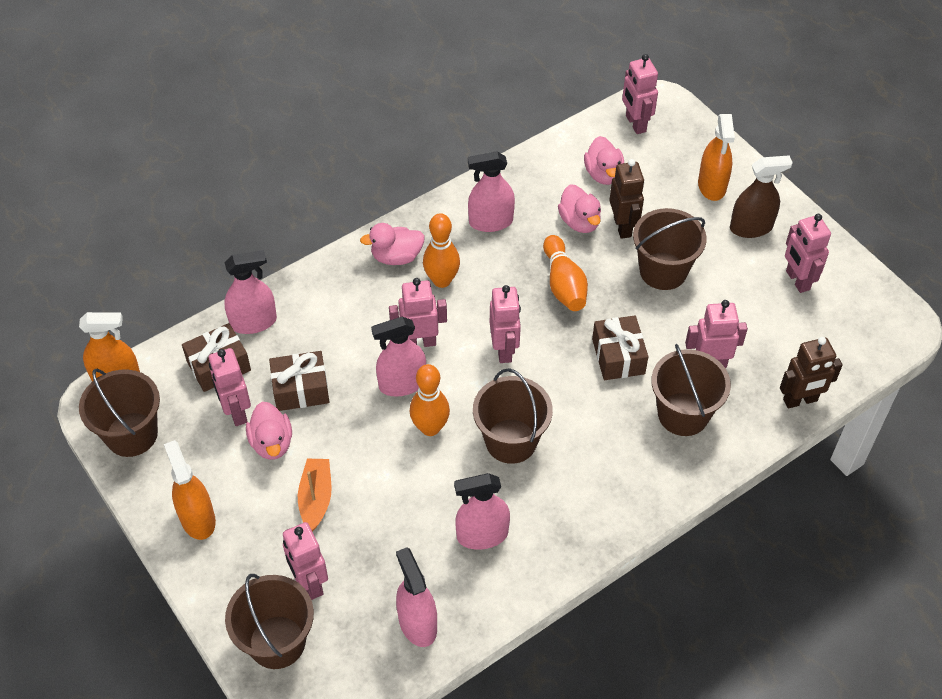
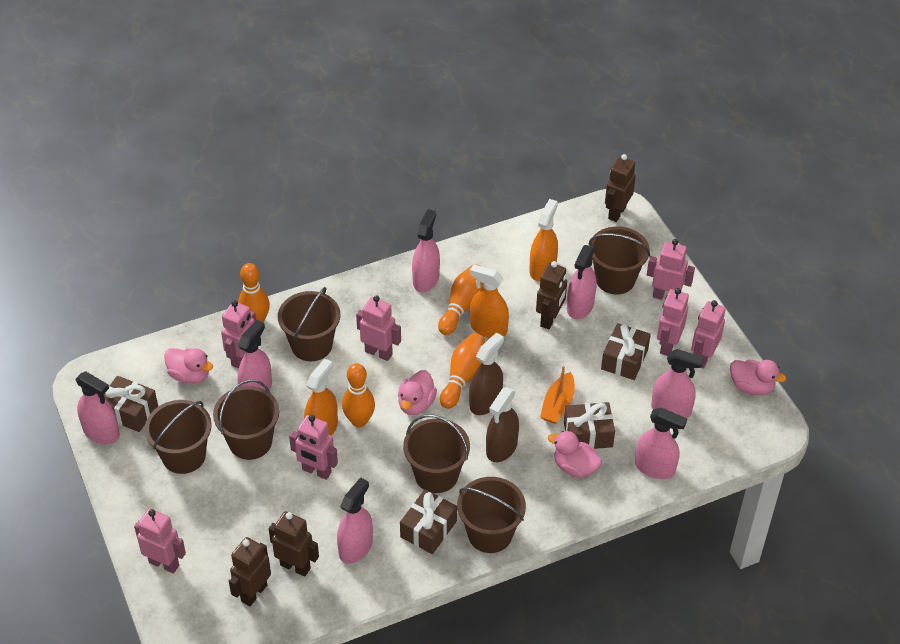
brown bucket: [79,368,160,457] [225,574,314,669] [473,368,553,464] [633,208,707,290] [651,344,731,436] = 5 -> [145,400,212,474] [213,379,279,460] [278,287,340,361] [403,414,470,493] [457,477,526,553] [589,226,650,294] = 6
brown gift: [182,323,251,392] [269,351,329,411] [592,315,649,380] = 3 -> [103,376,158,432] [400,489,457,554] [564,402,615,449] [601,323,651,380] = 4
brown robot: [609,159,644,239] [780,337,843,408] = 2 -> [229,537,271,606] [269,511,319,577] [536,261,567,329] [605,154,636,222] = 4
brown spray bottle: [730,155,793,238] = 1 -> [469,332,504,415] [486,387,519,462] = 2
orange bowling pin: [410,364,450,436] [423,213,460,288] [543,235,588,311] = 3 -> [238,263,270,322] [342,363,375,427] [438,264,483,335] [440,333,485,409] = 4
pink spray bottle: [224,250,277,334] [371,317,426,396] [396,547,437,647] [454,473,510,550] [468,151,515,232] = 5 -> [76,371,120,444] [237,320,272,391] [337,477,373,564] [412,209,440,292] [567,245,597,319] [635,407,687,479] [651,349,704,418] = 7

